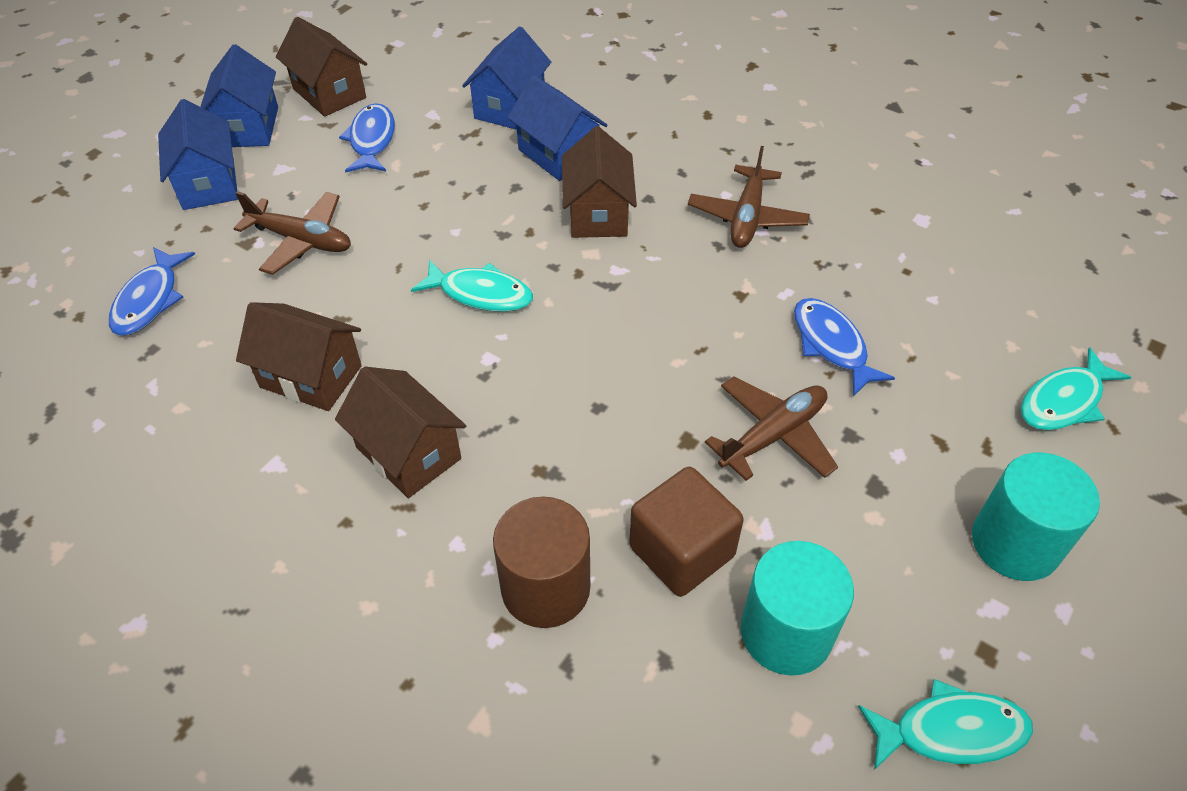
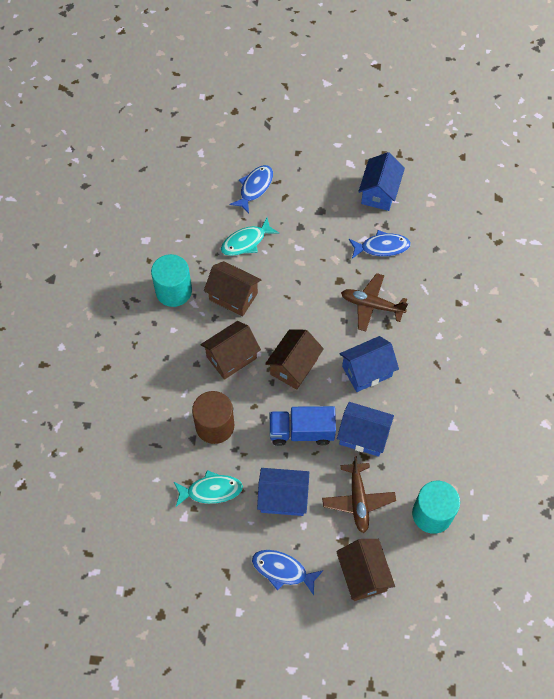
blue truck: none = 0 -> [269,406,336,446] = 1
brown cube: [629,467,744,597] = 1 -> none = 0
brown plane: [234,191,351,275] [688,146,810,248] [705,376,838,481] = 3 -> [322,456,396,533] [341,273,408,331] = 2
turquoise fish: [411,259,533,312] [858,679,1033,770] [1021,347,1131,430] = 3 -> [174,470,243,507] [221,218,279,256] = 2

